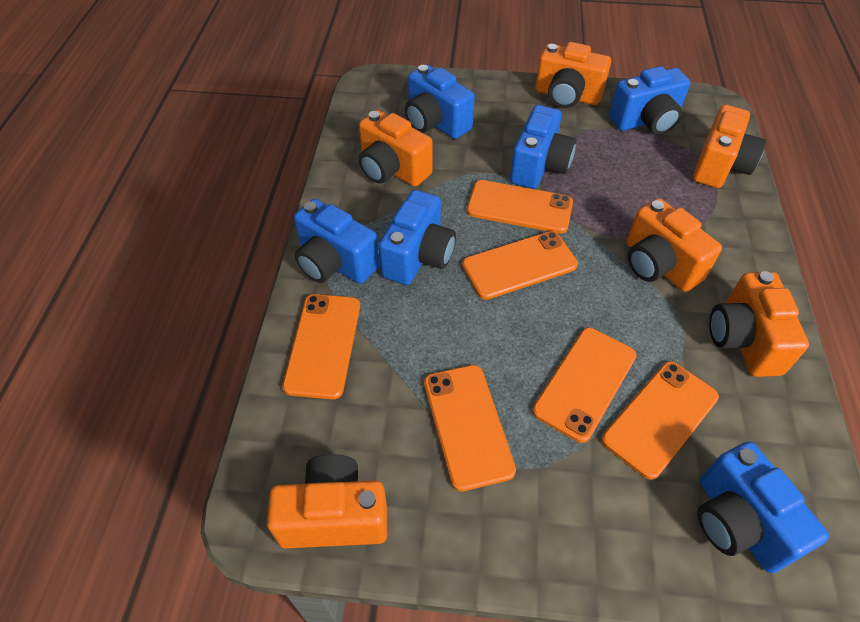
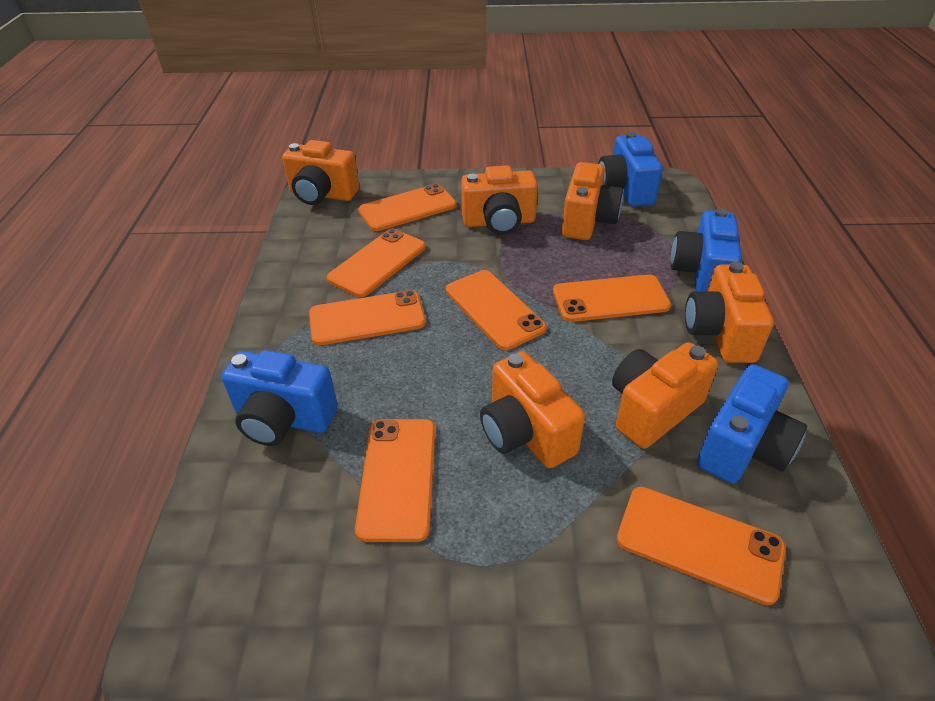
blue camera: [294,199,380,284] [378,190,456,285] [405,64,475,139] [510,105,576,189] [609,66,690,135] [697,441,829,573] = 6 -> [222,350,338,446] [598,132,663,207] [671,208,742,292] [697,364,807,484] = 4
orange phone: [282,294,360,399] [424,365,516,492] [462,231,578,300] [467,180,573,233] [532,328,637,443] [601,361,719,480] = 6 -> [309,290,426,345] [327,229,426,297] [355,419,435,542] [358,184,457,231] [446,270,547,350] [553,274,671,322] [617,487,786,605] = 7

